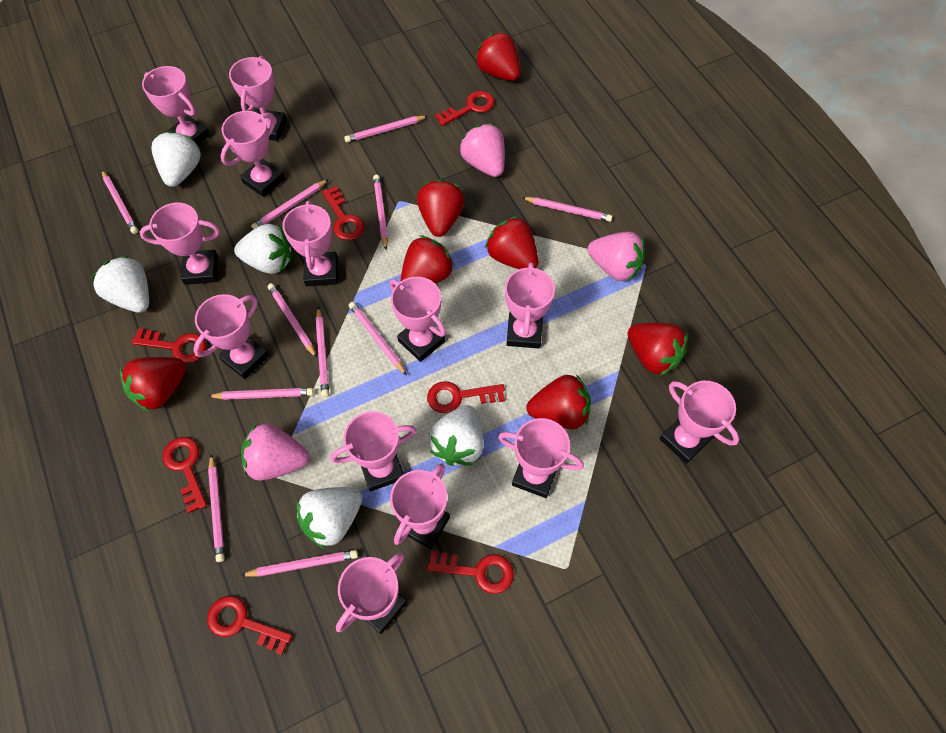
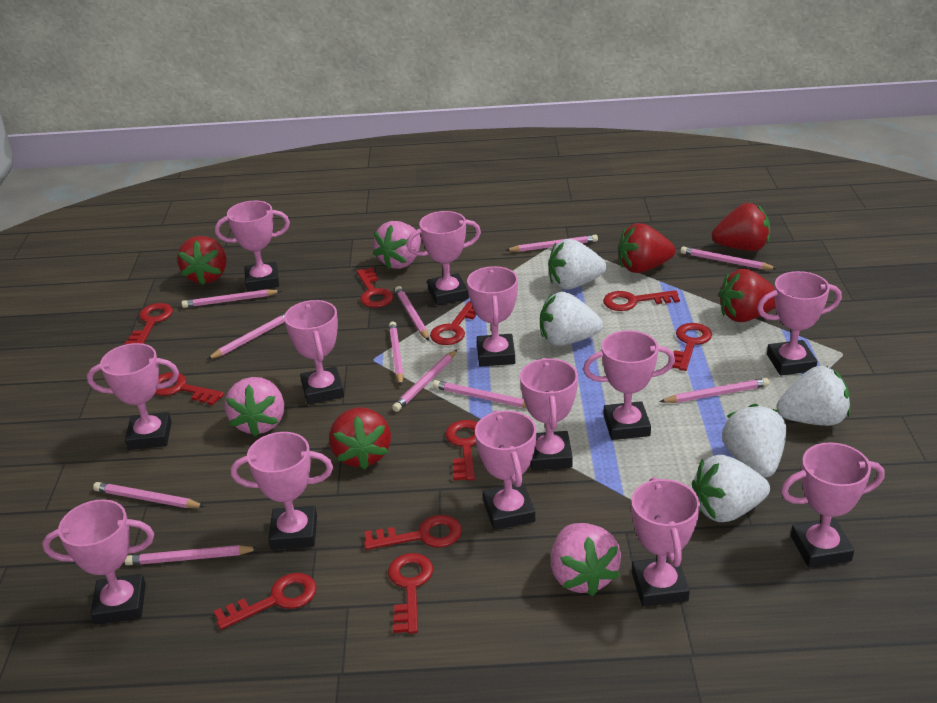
red key: [131,328,206,363] [163,437,207,513] [207,596,292,655] [322,186,364,240] [427,381,505,413] [427,551,514,594] [435,91,495,126] = 7 -> [125,303,173,344] [155,372,224,405] [214,573,317,630] [357,267,393,308] [364,515,462,550] [388,553,433,634] [430,301,477,345] [445,420,477,481] [603,290,680,311] [672,323,712,371] = 10
red strawberry: [120,357,186,412] [400,235,454,284] [417,180,465,237] [475,32,521,81] [485,216,538,269] [527,374,591,429] [628,323,688,376] = 7 -> [177,236,226,285] [329,408,391,470] [618,223,676,273] [712,203,770,251] [719,269,776,322] = 5

